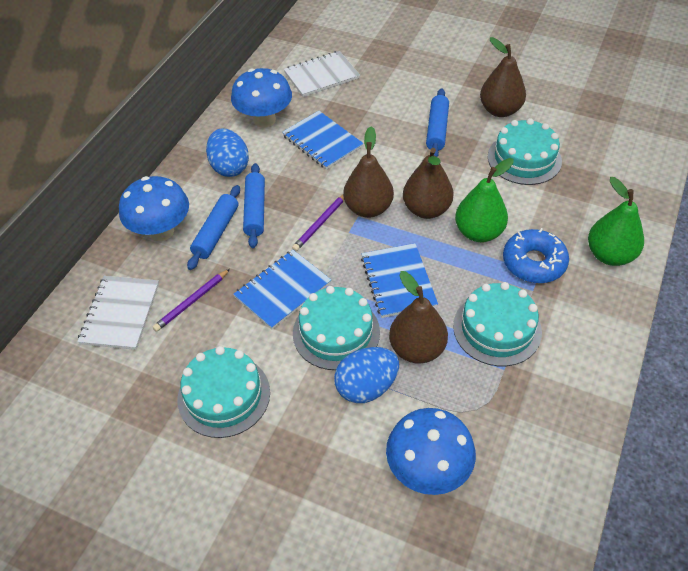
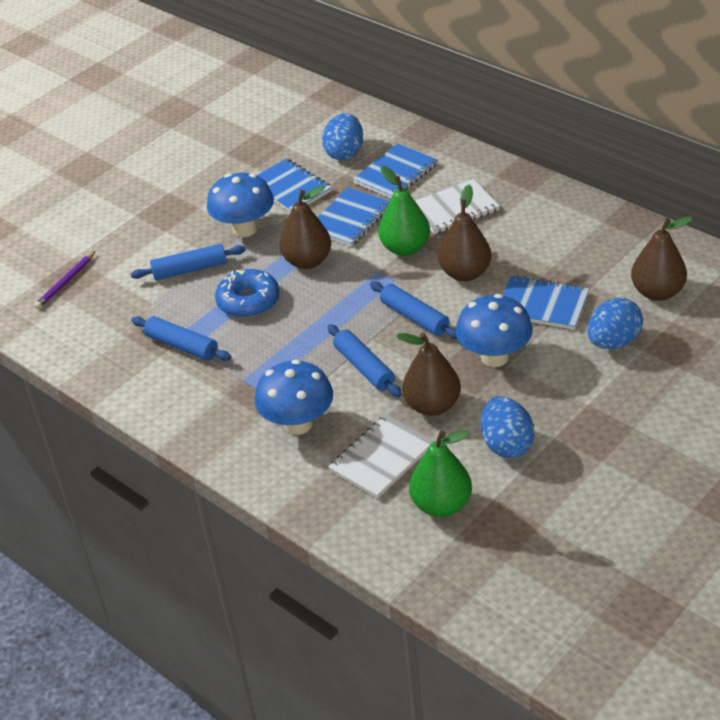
blue egg: [206,129,249,177] [334,347,399,403] = 2 -> [322,113,363,160] [481,396,535,458] [587,298,643,349] = 3
blue notebook: [233,250,331,330] [282,111,364,170] [361,243,438,318] = 3 -> [257,158,332,212] [318,187,390,247] [353,144,438,199] [503,275,589,330] = 4
blue rolling pin: [187,185,240,270] [243,163,265,248] [426,88,449,157] = 3 -> [131,244,246,280] [131,316,231,361] [328,324,402,397] [370,281,457,339] = 4
purple pencil: [153,269,230,332] [292,195,344,251] = 2 -> [34,251,96,309] = 1
turquoise cake: [178,346,270,438] [293,286,380,370] [453,282,542,366] [488,118,562,185] = 4 -> none = 0

